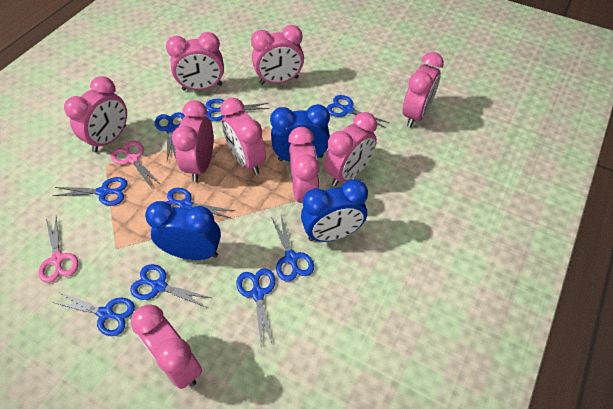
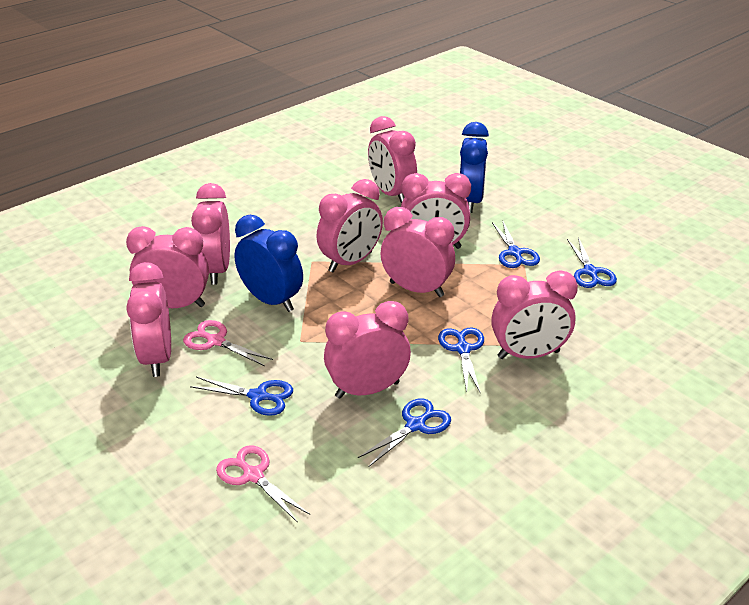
blue clock: [145,201,221,260] [270,104,330,162] [301,179,368,242] = 3 -> [235,215,303,312] [460,122,489,213] = 2
blue scissors: [52,292,135,336] [53,177,128,206] [130,264,211,308] [155,112,185,163] [166,188,235,218] [205,99,269,121] [236,268,275,345] [271,215,314,282] [326,95,389,128] = 9 -> [190,377,293,416] [358,398,451,467] [438,327,484,394] [492,220,540,268] [567,237,617,288] = 5

